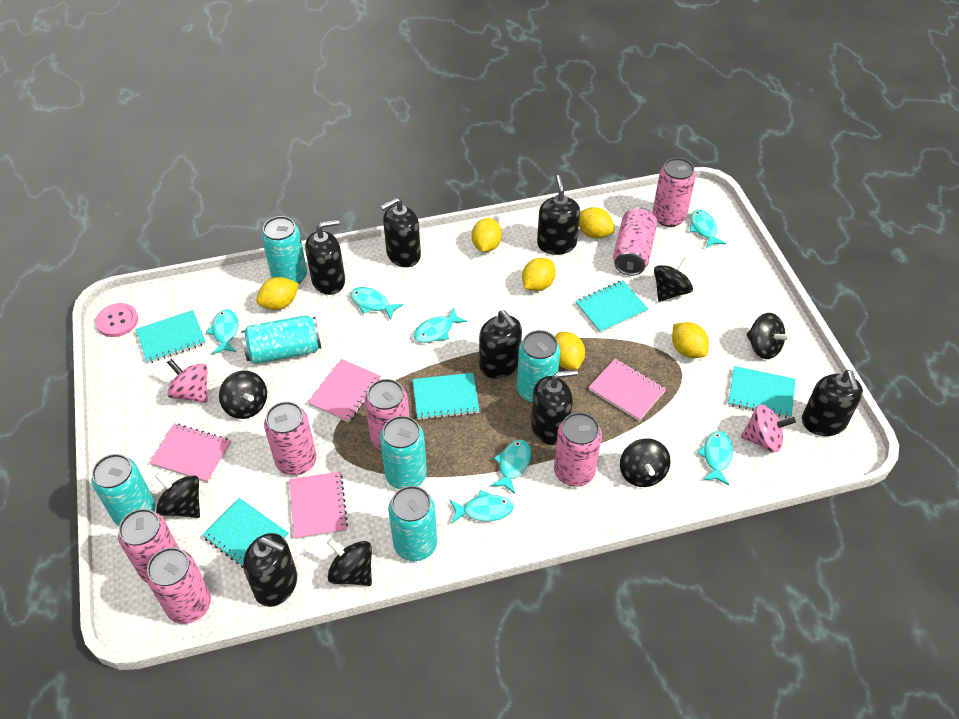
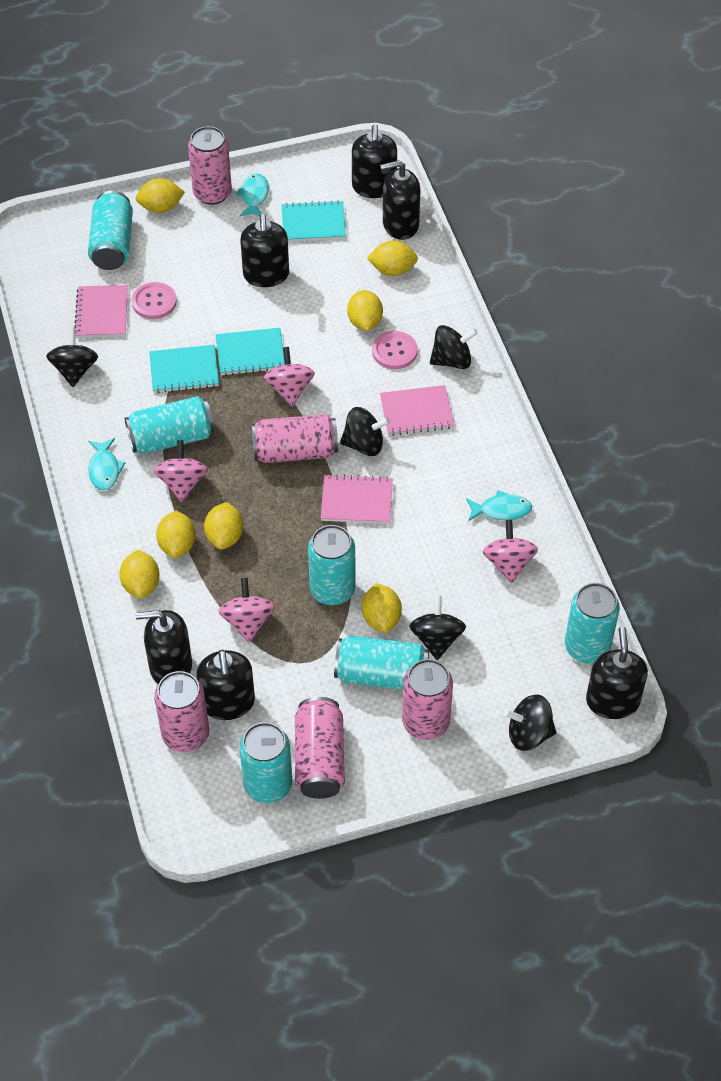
black soap dispenser: [243,533,297,607] [305,219,345,295] [380,198,421,267] [479,310,522,379] [531,369,578,445] [537,175,580,255] [802,370,863,436] = 7 -> [135,610,192,684] [197,650,255,720] [240,214,289,287] [352,124,397,198] [380,160,421,240] [586,627,648,719] = 6
black spinning top: [155,472,200,518] [219,370,267,419] [327,538,372,586] [620,438,671,487] [654,257,693,302] [746,313,791,359] = 6 -> [46,328,98,387] [340,407,390,456] [409,595,466,660] [430,325,478,369] [504,694,556,751] = 5
pink button: [95,303,138,337] = 1 -> [132,282,177,319] [372,331,418,369] = 2
pink can: [118,509,179,583] [146,547,211,624] [264,401,317,476] [365,379,410,451] [554,412,602,487] [613,207,657,276] [653,158,696,227] = 7 -> [154,671,209,752] [188,126,232,205] [252,414,338,463] [295,697,345,799] [402,659,453,740] = 5
pink notebook: [149,423,231,482] [289,471,348,539] [308,359,381,423] [588,358,666,421] = 4 -> [74,285,128,338] [321,474,393,524] [380,385,454,436] = 3
pink spinning top: [167,359,208,403] [741,404,796,452] = 2 -> [154,440,208,502] [218,578,275,643] [263,347,315,407] [483,520,538,583] = 4
turquoise fish: [206,309,238,354] [350,287,403,319] [414,308,467,343] [450,490,514,523] [491,440,531,494] [690,210,726,248] [697,431,733,485] = 7 -> [88,438,125,490] [235,173,269,216] [466,490,532,521] = 3
turquoise notebook: [135,310,206,363] [202,498,289,568] [413,373,480,420] [575,280,648,333] [728,366,796,418] = 5 -> [149,345,219,393] [216,328,285,376] [281,200,346,242] = 3
yellow lemon: [256,277,299,310] [471,218,502,252] [522,258,556,291] [555,332,585,370] [579,207,615,238] [672,322,709,358] = 6 -> [119,550,159,599] [136,178,185,213] [156,510,196,558] [204,502,243,550] [347,290,383,331] [362,583,402,633] [367,240,418,276] = 7

